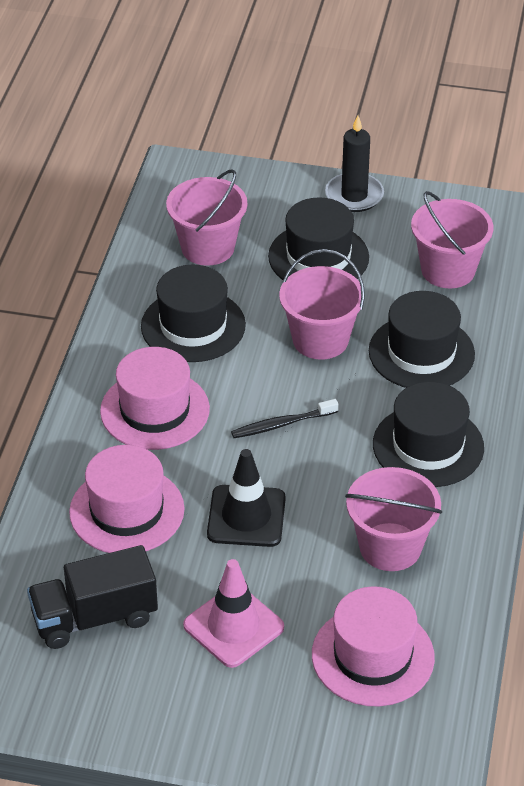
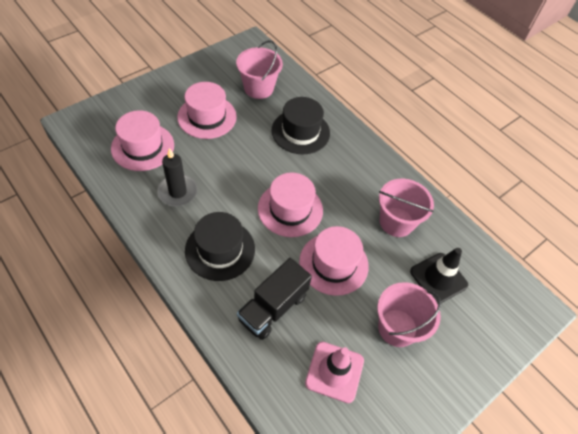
black hat: [141,265,246,362] [268,197,369,280] [369,291,475,388] [373,382,484,487] = 4 -> [185,212,255,281] [271,97,330,154] = 2
black toothbrush: [231,399,339,438] = 1 -> none = 0
pink bucket: [166,169,247,266] [279,249,365,360] [345,467,442,571] [411,191,493,288] = 4 -> [236,40,283,99] [377,282,441,347] [379,179,434,237] = 3
pink hat: [69,445,185,553] [100,347,210,450] [312,586,435,706] = 3 -> [111,110,174,171] [177,82,237,139] [258,173,323,237] [299,226,369,296] = 4

